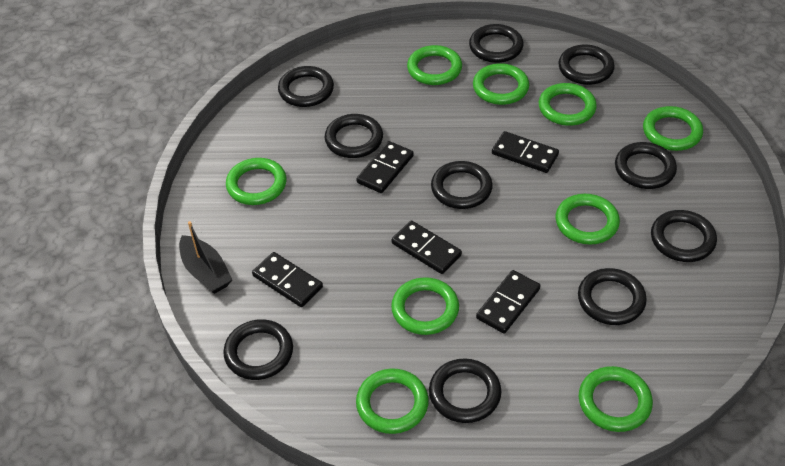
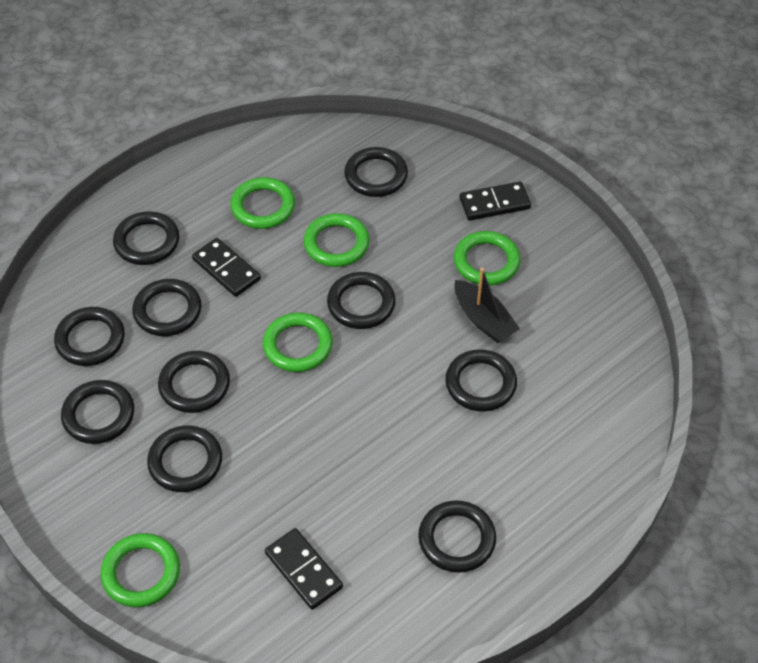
black domino: [252,252,323,307] [356,141,414,193] [392,221,462,274] [476,270,540,334] [492,131,559,173] = 5 -> [192,238,261,297] [265,528,343,610] [459,182,531,221] = 3
green ring: [226,158,286,205] [356,369,429,434] [391,277,459,335] [407,45,462,85] [473,63,529,105] [539,83,597,126] [556,194,620,245] [579,366,653,432] [643,106,703,151] = 9 -> [100,533,180,607] [230,177,295,229] [263,312,333,372] [303,213,370,267] [454,231,521,286] = 5

